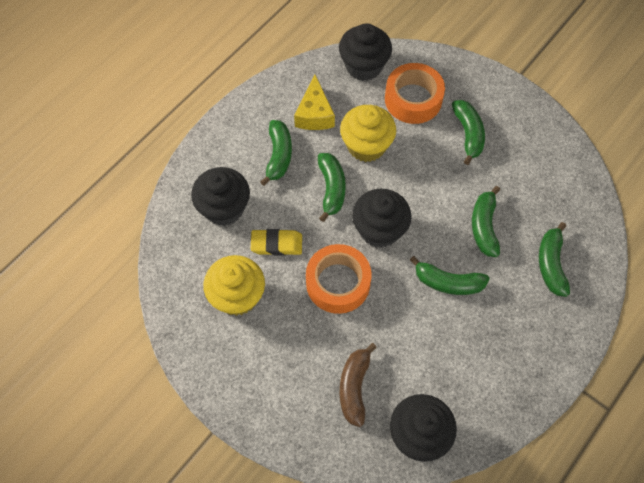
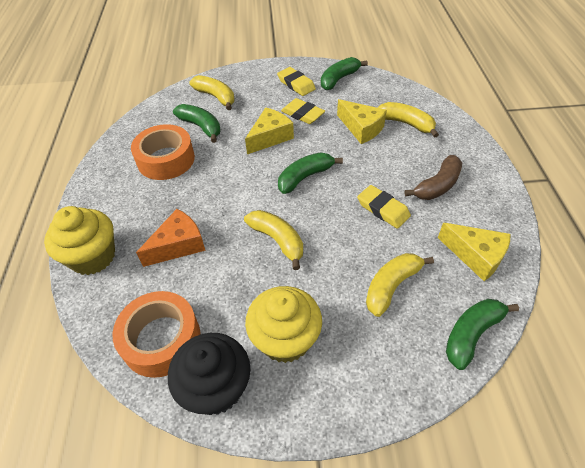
black cupcake: [191,167,250,226] [339,23,392,81] [352,189,411,248] [390,394,457,462] = 4 -> [168,333,250,415] = 1
green banana: [260,120,292,186] [318,153,346,222] [410,256,490,295] [452,100,485,165] [472,186,500,257] [539,222,570,297] = 6 -> [173,104,221,143] [278,152,343,194] [321,57,368,90] [446,299,519,370] = 4
orange cheese: none = 0 -> [136,209,206,267] = 1
yellow banana: none = 0 -> [189,75,235,110] [244,210,303,270] [366,253,434,317] [378,102,439,138] = 4
yellow cheese: [294,74,335,130] = 1 -> [245,107,294,154] [337,99,387,144] [438,223,511,281] = 3
yellow eraser: [251,229,302,255] = 1 -> [277,67,316,96] [281,98,325,124] [357,185,411,229] = 3

